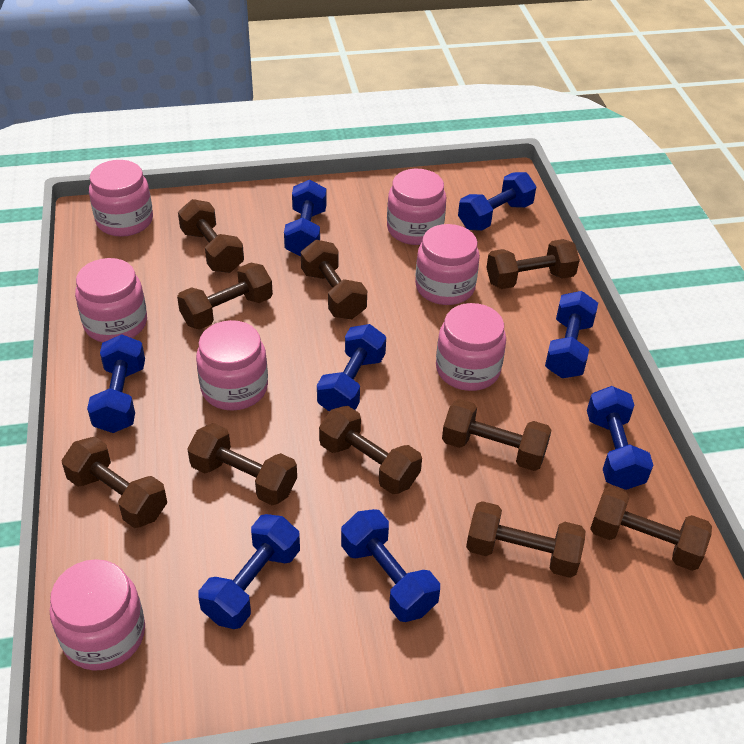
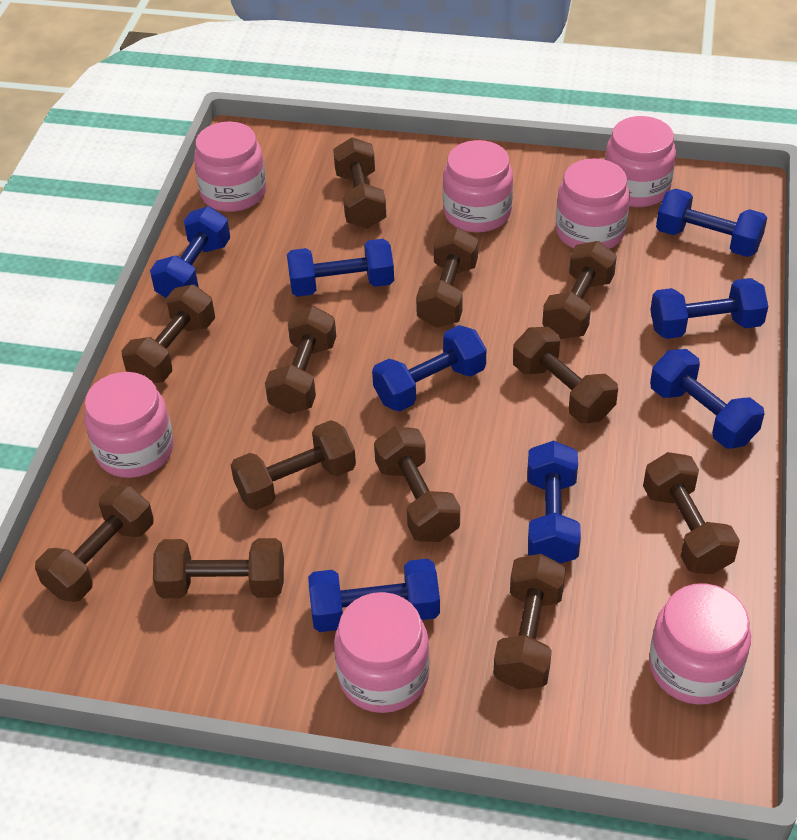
brown dumbbell: [62,437,167,528] [177,263,273,330] [178,199,244,273] [187,423,297,505] [301,240,367,319] [319,406,422,494] [442,399,552,471] [466,501,585,578] [486,239,580,289] [590,486,712,571] = 10 -> [35,485,154,602] [122,285,215,383] [153,538,284,598] [231,420,356,510] [265,306,336,414] [333,137,386,229] [374,426,460,542] [416,227,478,328] [493,554,566,690] [513,327,618,423] [542,241,617,339] [643,452,740,574] = 12

